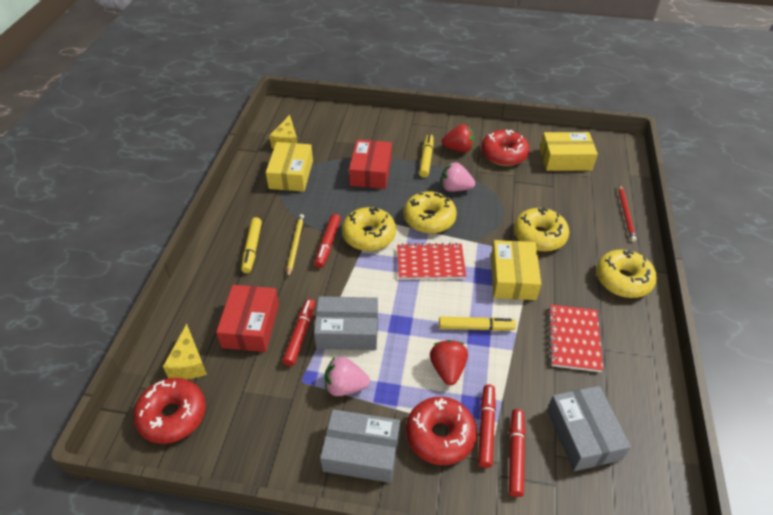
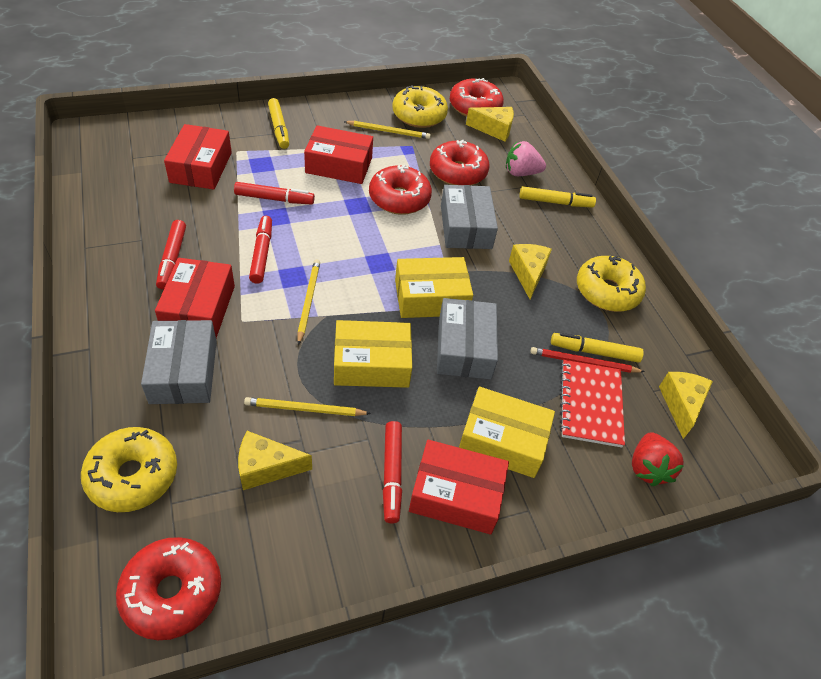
pink strawberry: [324,357,370,396] [441,162,475,191] = 2 -> [506,141,546,176] = 1
red box: [216,285,279,352] [349,139,392,189] = 2 -> [155,258,235,338] [164,124,232,190] [304,125,373,184] [409,440,509,534] = 4
red donut: [133,378,206,444] [406,397,477,465] [481,130,530,166] = 3 -> [116,537,221,640] [369,165,432,215] [430,140,489,185] [450,78,504,117] = 4
red notebook: [397,243,466,280] [548,304,603,372] = 2 -> [560,360,625,447] = 1
red strawberry: [430,340,468,385] [442,124,474,152] = 2 -> [632,432,684,486] = 1
yellow cheese: [163,324,207,380] [269,115,297,149] = 2 -> [238,431,312,490] [466,107,514,141] [509,244,552,299] [659,372,713,439] = 4
yellow donut: [342,207,396,251] [403,191,457,234] [514,207,569,252] [596,249,657,298] = 4 -> [81,427,177,512] [392,85,448,128] [577,255,646,312] = 3
yellow pencil: [287,214,304,278] = 1 -> [244,397,371,416] [297,259,320,345] [344,121,431,139] = 3

